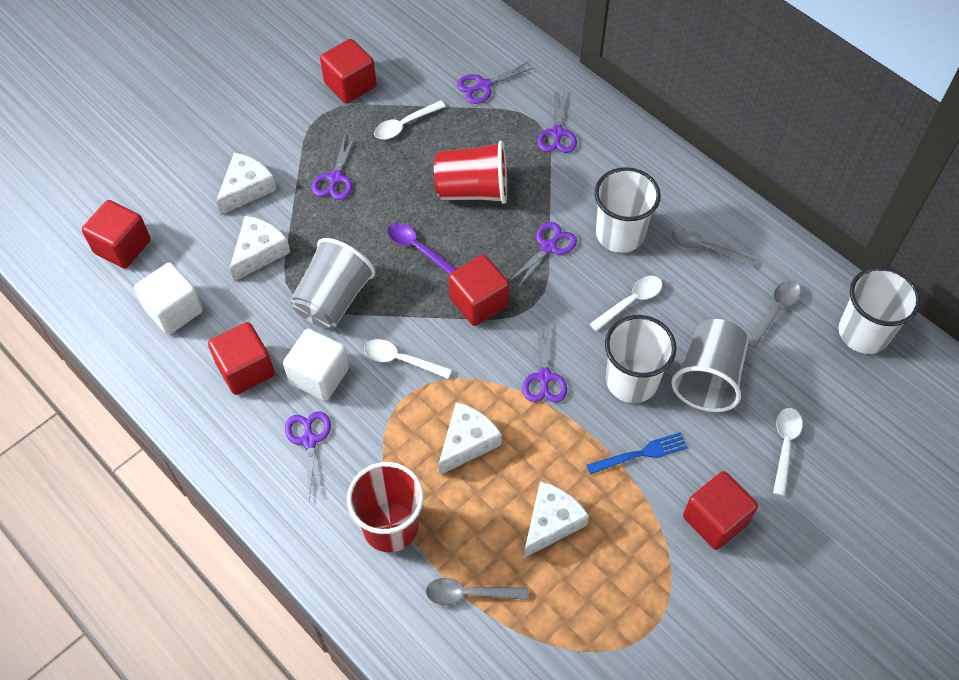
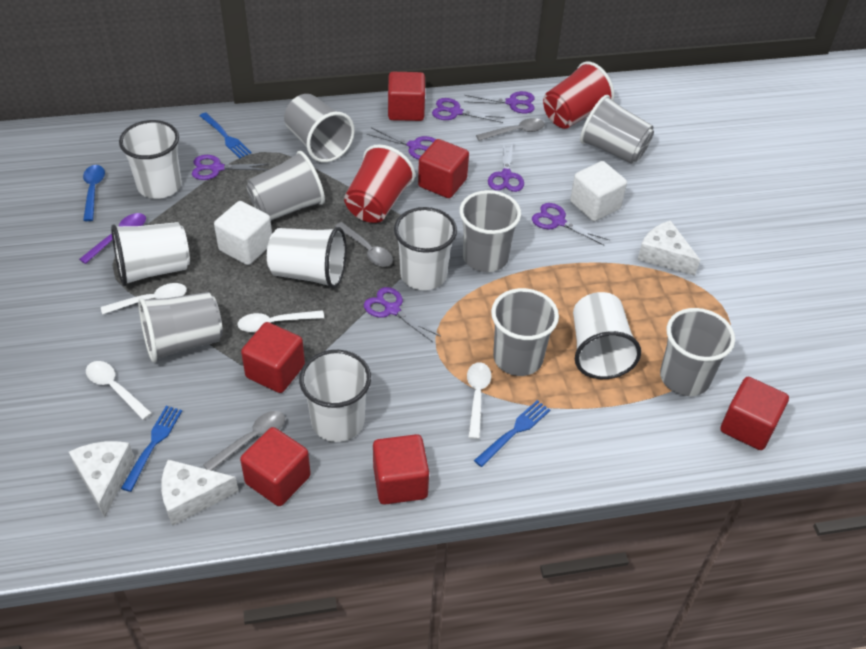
blue fork: [587,432,688,475] = 1 -> [121,406,182,492] [200,112,252,159] [474,400,550,467] = 3
blue spoon: none = 0 -> [83,165,105,221] = 1
grey cup: [290,238,375,328] [671,319,749,412] = 2 -> [138,292,223,363] [246,151,325,221] [284,94,355,163] [459,190,521,272] [491,288,559,376] [580,95,654,164] [660,308,735,396] = 7
purple scissors: [285,411,331,501] [312,134,356,200] [457,61,534,104] [508,222,577,289] [522,321,568,403] [537,91,577,153] = 6 -> [192,155,269,180] [364,287,441,342] [367,128,436,159] [432,98,505,123] [464,91,535,113] [488,142,524,192] [532,203,609,246] = 7
red cube: [82,200,151,269] [208,322,275,395] [320,39,376,104] [449,255,509,326] [683,471,758,550] = 5 -> [240,427,311,506] [241,322,305,393] [373,434,429,505] [388,72,425,121] [418,139,469,198] [721,377,789,450] = 6
white cheese: [216,153,276,215] [230,216,290,282] [439,402,502,475] [524,481,589,558] = 4 -> [69,441,134,518] [161,459,239,526] [637,220,700,276] = 3
white cup: [594,167,661,253] [605,315,677,403] [839,266,921,354] = 3 -> [111,222,190,286] [119,120,182,199] [267,227,347,289] [299,350,371,442] [394,207,457,290] [573,292,641,379] = 6

